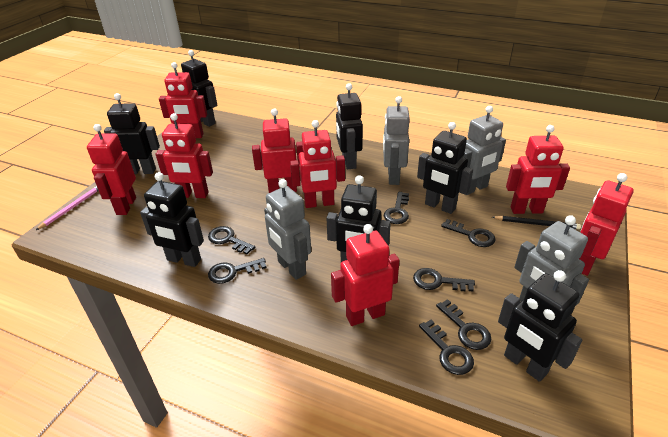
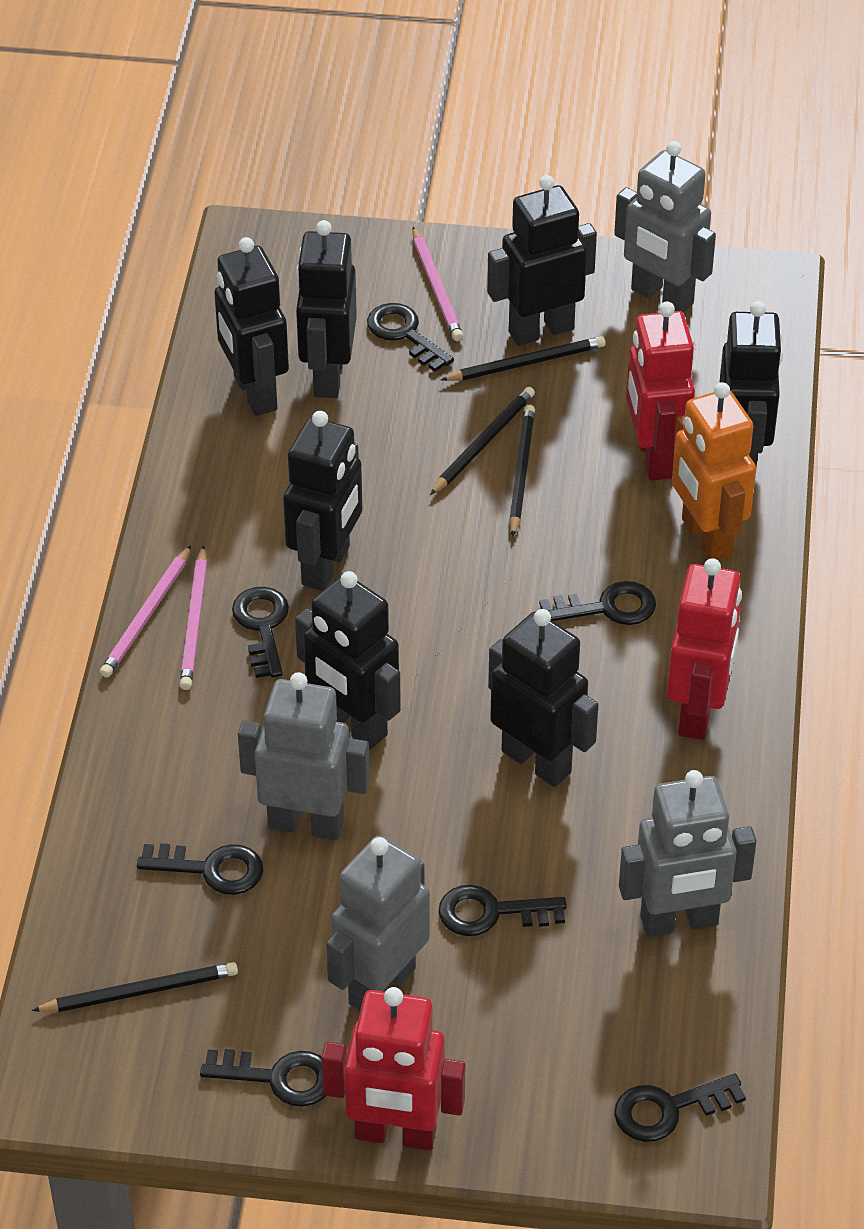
black pencil: [492,216,581,229] = 1 -> [32,962,238,1012] [430,387,535,495] [441,336,606,381] [509,405,535,537] = 4
orange robot: none = 0 -> [672,382,756,561] = 1
pink pencil: [36,186,99,230] = 1 -> [100,545,191,678] [180,545,207,690] [412,227,463,341] = 3
red robot: [87,124,136,215] [156,113,213,198] [159,62,207,138] [252,108,303,193] [290,120,345,208] [331,224,399,326] [506,125,570,214] [579,173,634,276] = 8 -> [322,987,465,1150] [626,301,695,481] [667,558,742,740] = 3

